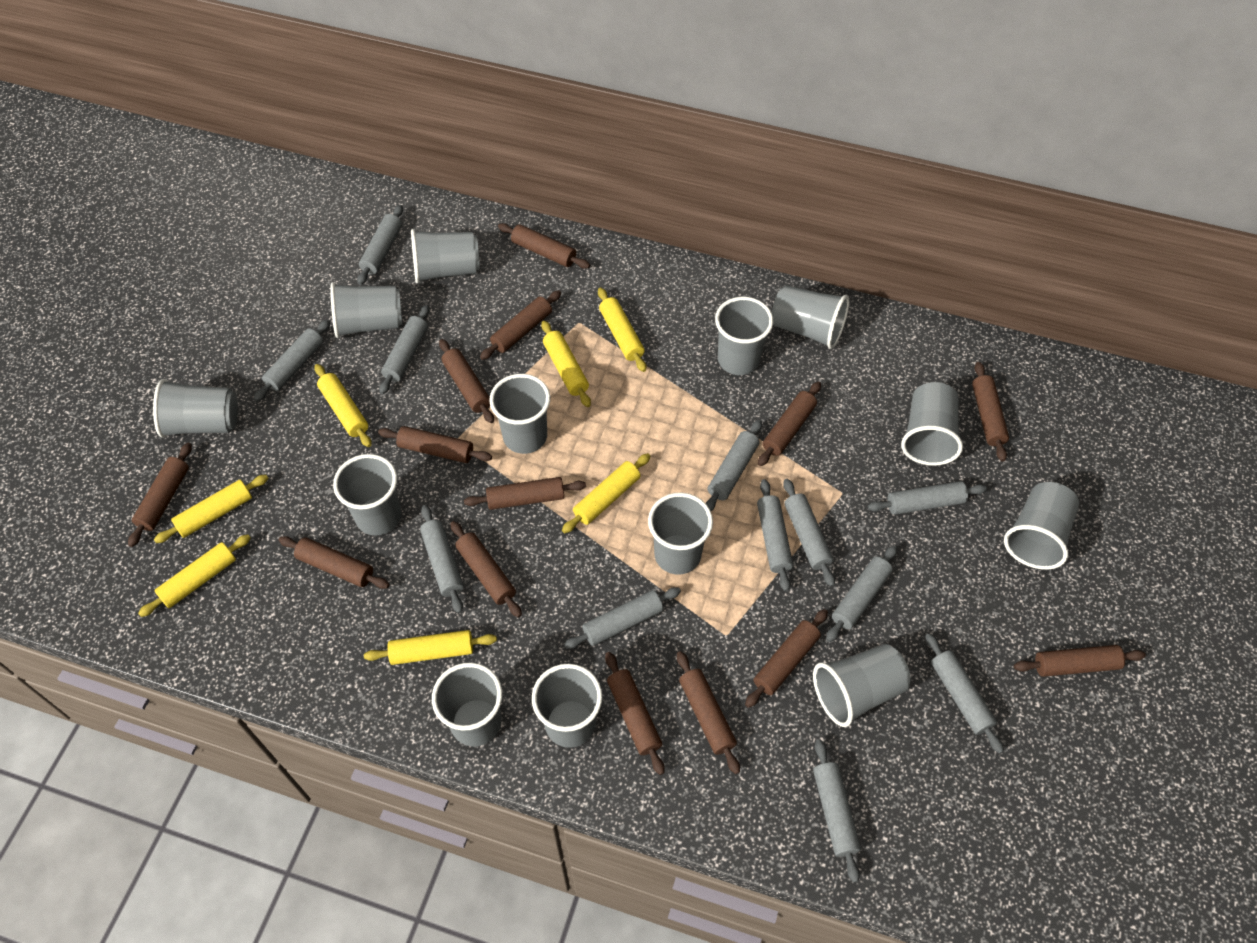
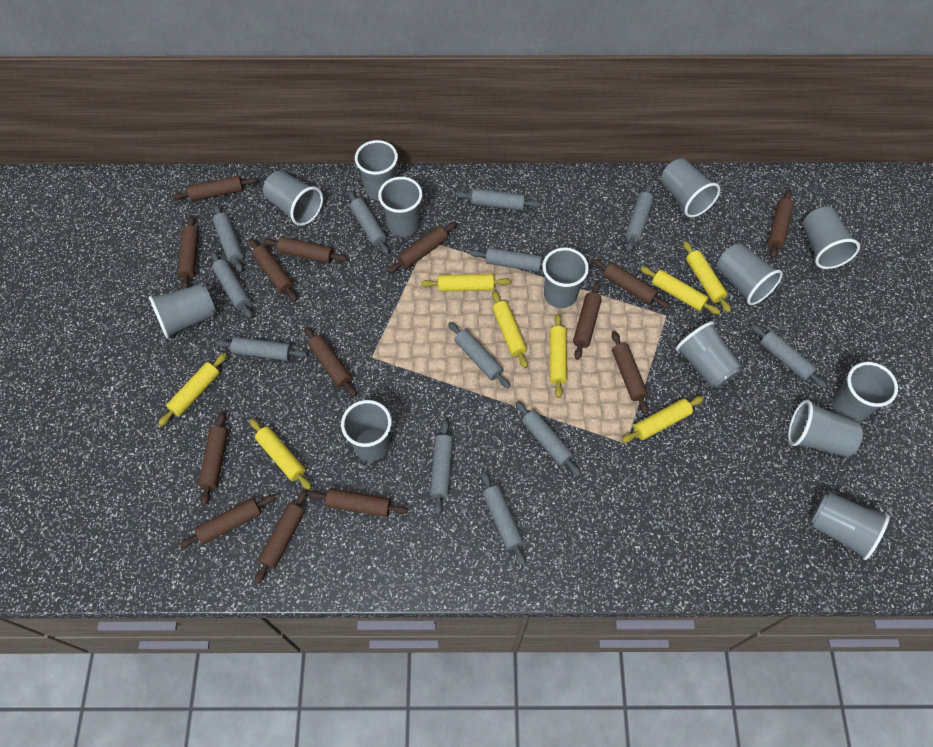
yellow rolling pin: [138,534,251,617] [154,475,269,543] [315,364,371,447] [364,630,497,665] [541,321,591,407] [562,453,651,533] [598,288,646,372] = 7 -> [158,354,227,426] [249,419,312,490] [421,274,511,292] [492,291,528,368] [550,314,567,398] [622,396,704,443] [640,266,720,315] [683,241,731,313] = 8

